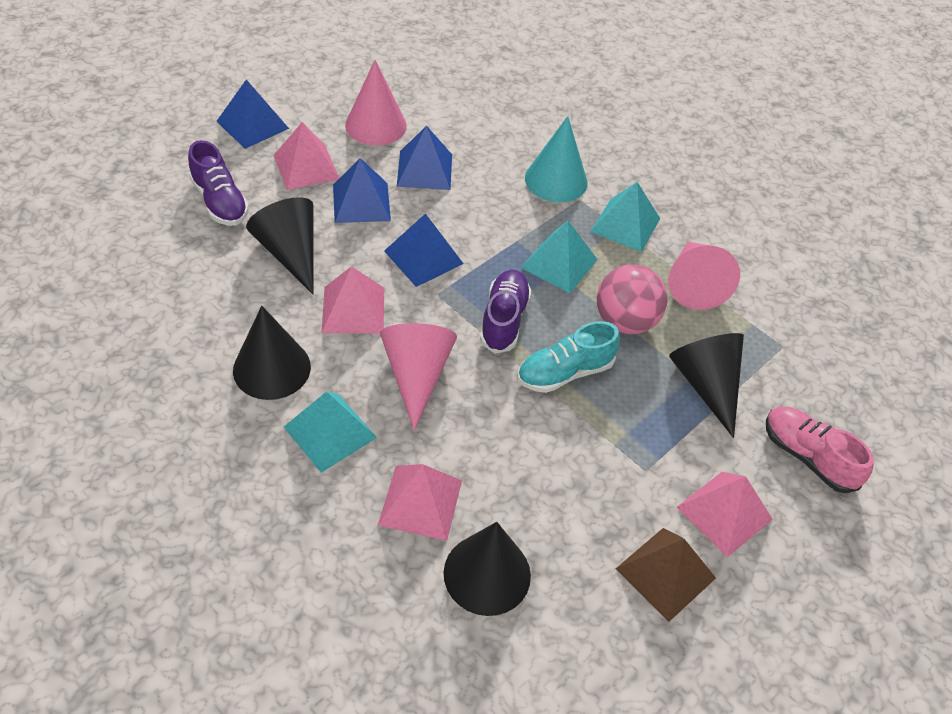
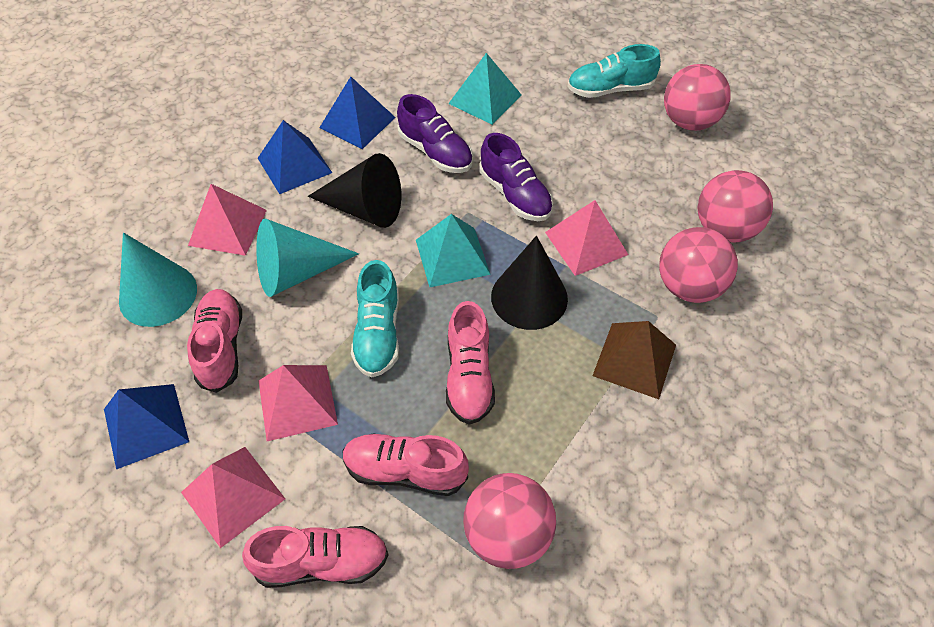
black cone: [233,306,311,400] [246,197,313,294] [443,522,531,616] [669,333,744,438] = 4 -> [308,153,401,228] [491,236,568,330] = 2
blue pyramid: [216,80,289,149] [333,158,391,223] [384,213,464,287] [397,126,452,190] = 4 -> [104,384,189,469] [258,120,332,194] [319,77,396,149] = 3
pink ball: [597,264,668,334] = 1 -> [463,473,556,569] [659,227,738,303] [664,64,731,131] [698,170,773,243] = 4
pink cone: [345,60,407,146] [380,323,457,430] [668,242,740,310] = 3 -> none = 0
pink shoe: [766,407,874,493] = 1 -> [187,289,242,393] [242,526,389,588] [343,433,469,496] [446,301,495,425] = 4
turquoise cone: [525,116,588,202] = 1 -> [119,233,197,327] [256,218,359,297] = 2
turquoise pyramid: [284,391,377,473] [520,221,598,293] [590,182,660,252] = 3 -> [416,214,491,287] [448,53,522,125] = 2
turquoise shoe: [518,321,620,393] = 1 -> [351,260,399,378] [567,44,661,98] = 2

